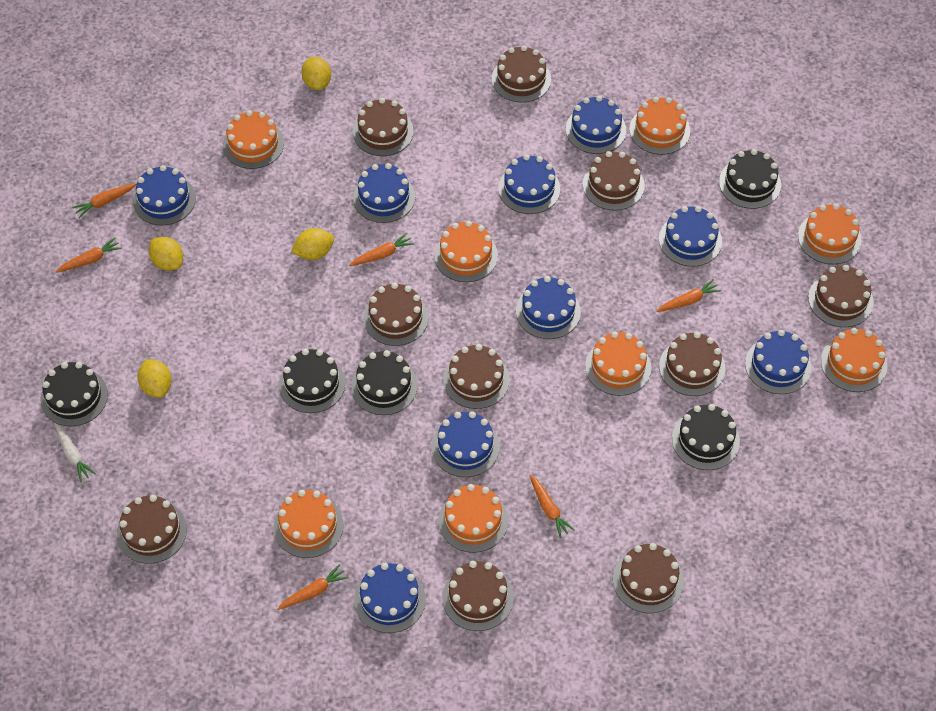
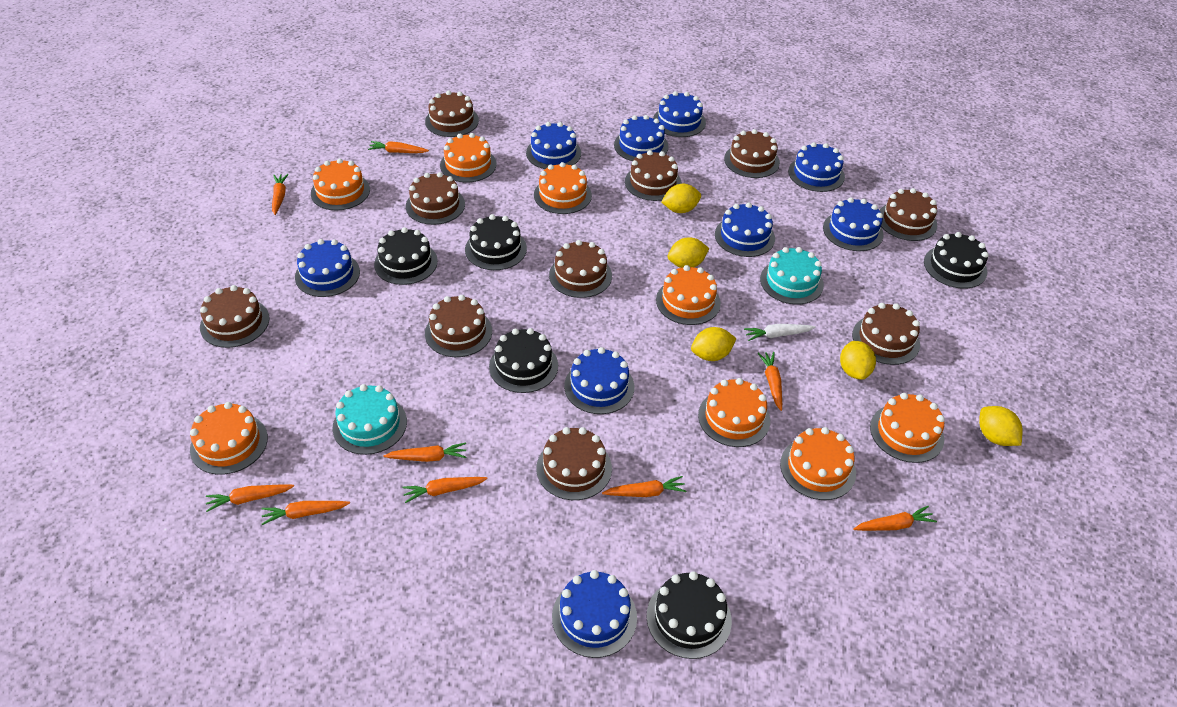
orange carrot: [55,237,122,273] [72,183,137,218] [277,564,349,610] [349,233,414,266] [529,475,575,538] [656,279,721,312] = 6 -> [206,484,294,512] [262,501,350,525] [272,174,289,215] [368,141,429,153] [383,443,466,462] [402,477,488,503] [602,476,687,497] [758,352,782,411] [853,506,937,531] = 9
turquoise cake: none = 0 -> [333,384,407,455] [760,247,824,305] = 2
yellow lemon: [137,359,172,398] [149,237,183,271] [291,228,334,260] [301,57,331,90] = 4 -> [661,184,701,213] [668,237,709,268] [691,327,737,361] [840,341,876,380] [979,406,1023,446] = 5

